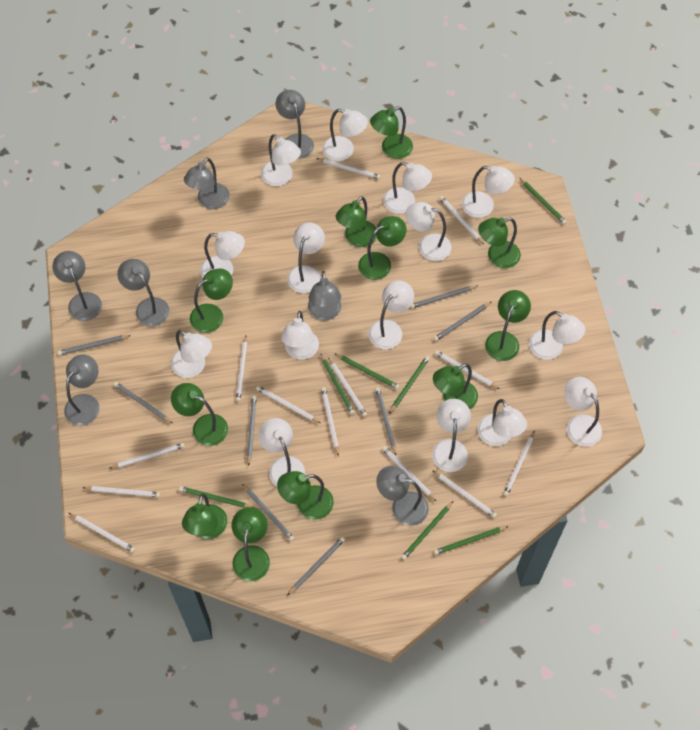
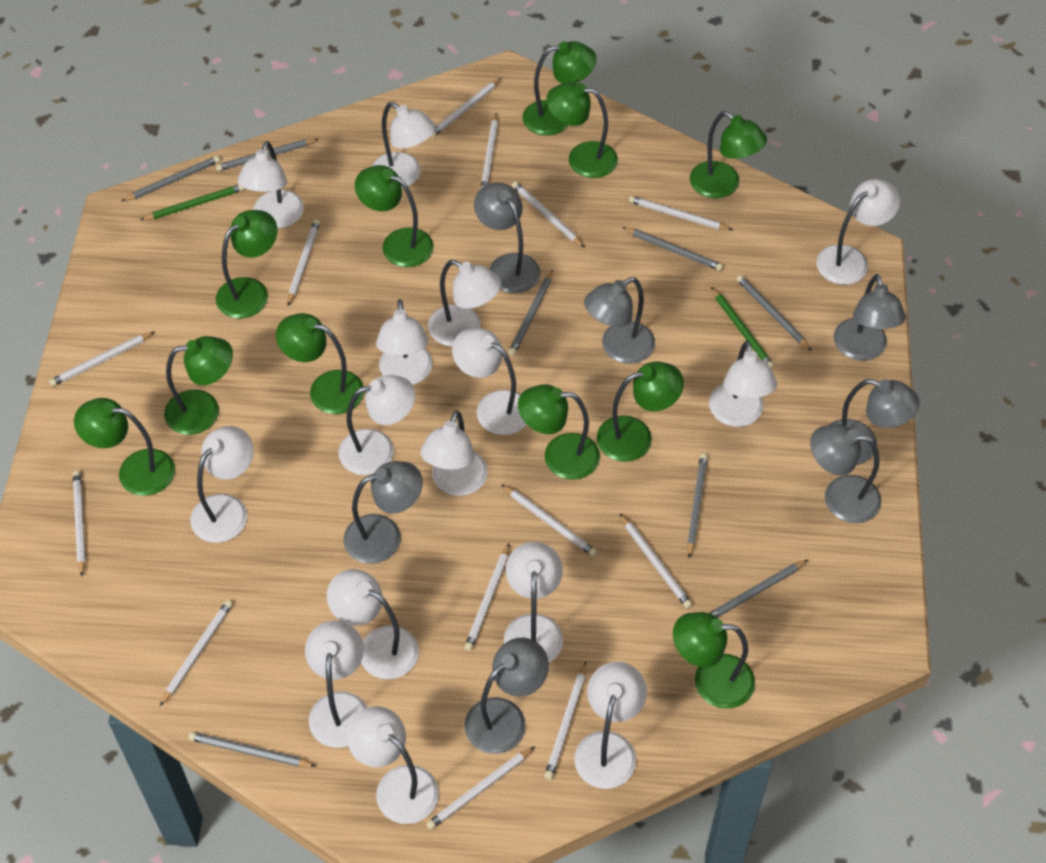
green pencil: [179,486,254,508] [320,353,355,415] [334,353,400,389] [389,356,430,414] [401,501,453,560] [434,526,509,555] [520,178,567,224] = 7 -> [140,185,245,220] [711,287,774,369] = 2

